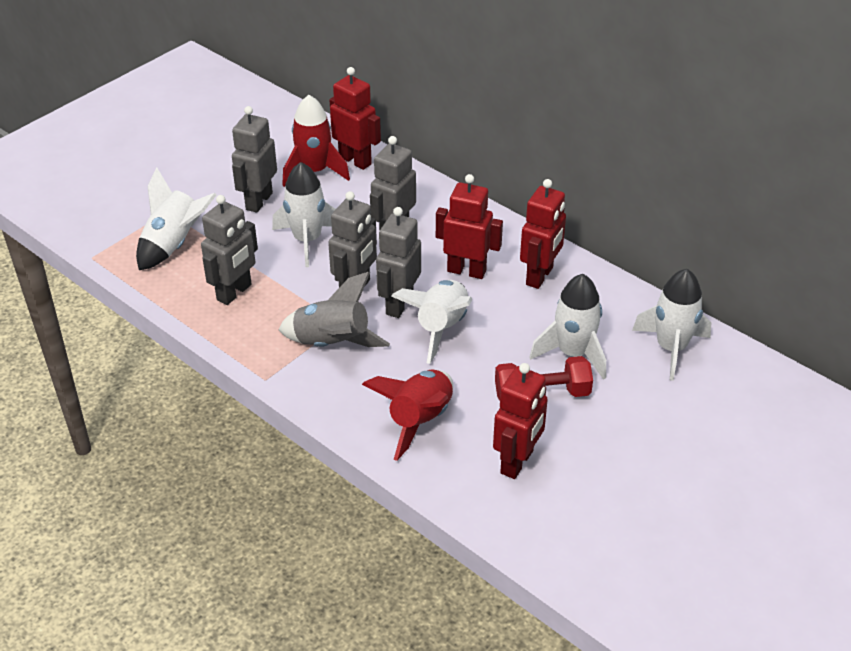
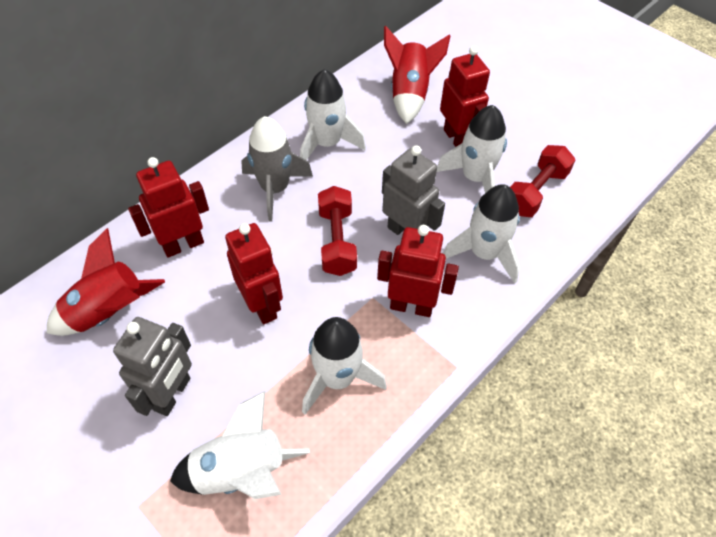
grey robot: [201,195,258,305] [232,106,277,213] [328,191,377,288] [370,136,416,231] [376,207,421,318] = 5 -> [113,317,192,416] [382,145,445,235] = 2
red dumbbell: [495,356,593,400] = 1 -> [318,186,357,276] [510,145,575,217] = 2

